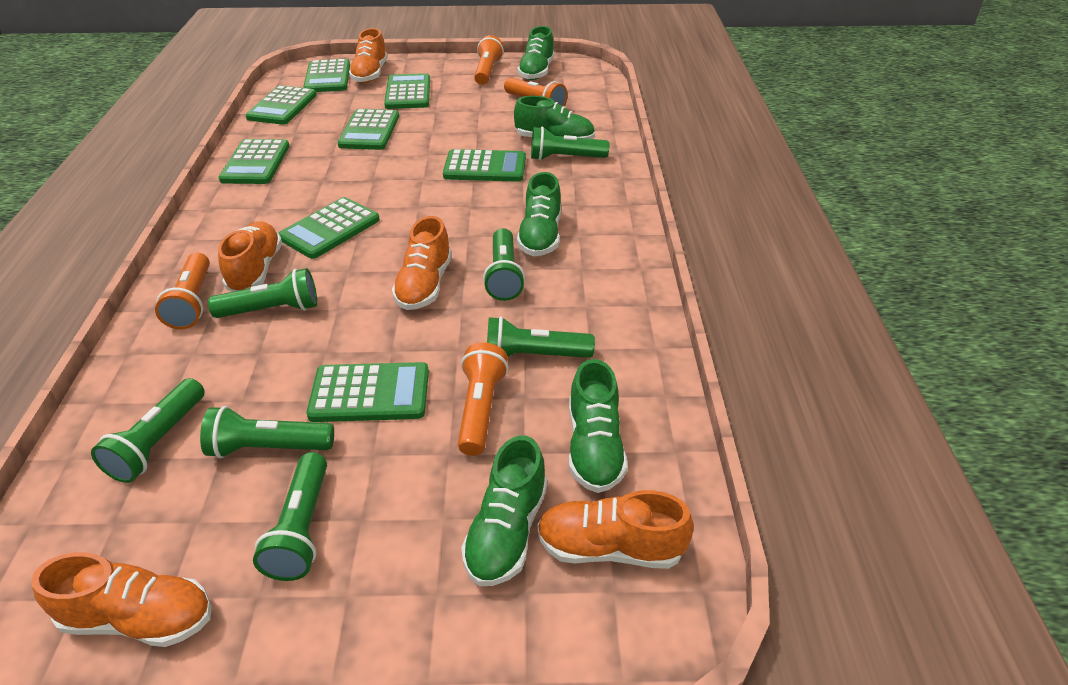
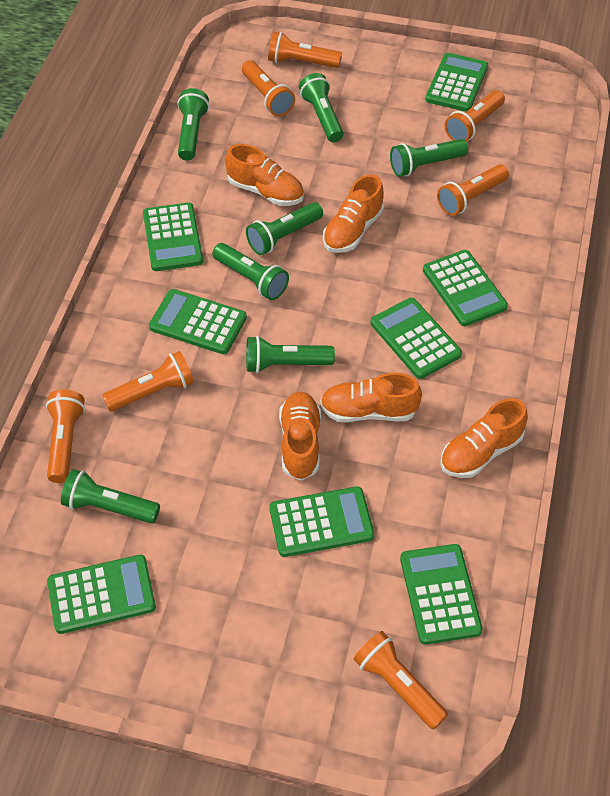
green shoe: [461,435,547,586] [514,96,595,139] [517,26,555,80] [517,172,561,256] [569,359,628,493] = 5 -> none = 0
orange flashlight: [155,253,210,329] [458,343,509,456] [474,35,504,85] [504,78,568,106] = 4 -> [46,390,85,483] [102,351,194,411] [242,60,295,116] [268,32,342,68] [354,631,448,730] [437,164,509,216] [445,90,505,141] = 7

